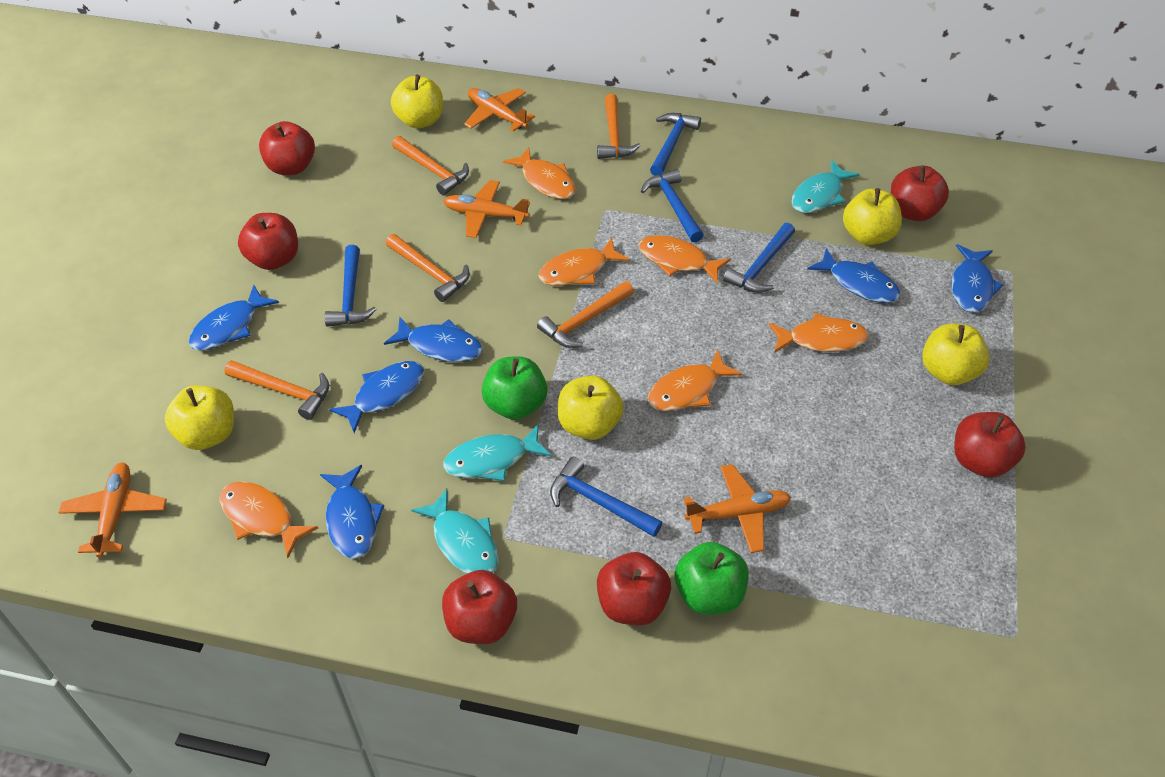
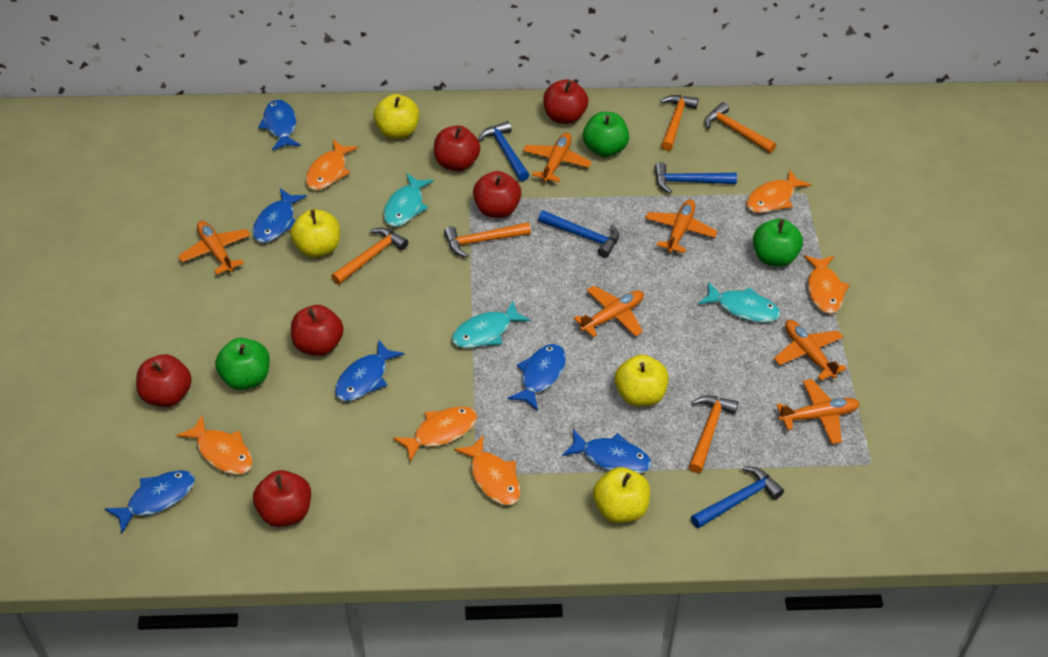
blue hammer: [324,245,377,327] [550,457,662,537] [641,169,704,242] [650,113,701,176] [723,223,795,293] = 5 -> [478,121,529,181] [538,210,619,258] [655,162,737,194] [691,466,784,529] = 4
green apple: [481,356,547,420] [674,542,749,615] = 2 -> [215,338,270,390] [583,112,629,157] [753,219,803,267] = 3
orange plane: [59,462,167,558] [443,180,530,238] [464,88,535,132] [684,464,791,553] = 4 -> [178,221,251,275] [523,133,592,182] [574,286,644,337] [645,199,718,253] [774,320,847,381] [776,379,860,444] = 6
yellow apple: [165,385,234,450] [391,75,443,128] [558,375,624,440] [843,188,902,245] [922,323,989,385] = 5 -> [290,209,340,258] [373,94,419,139] [593,467,650,523] [615,354,669,407] = 4

